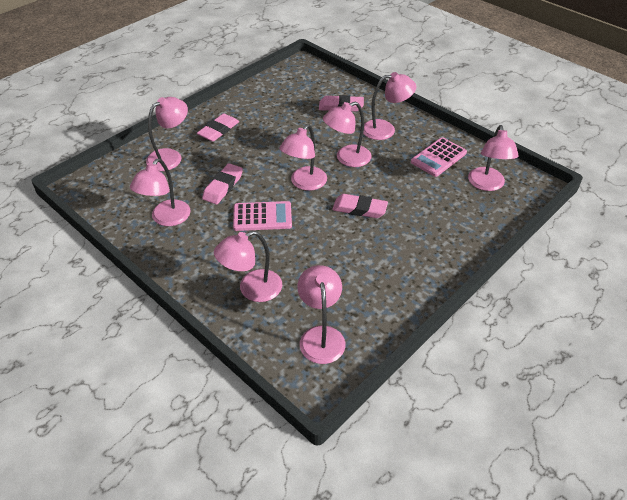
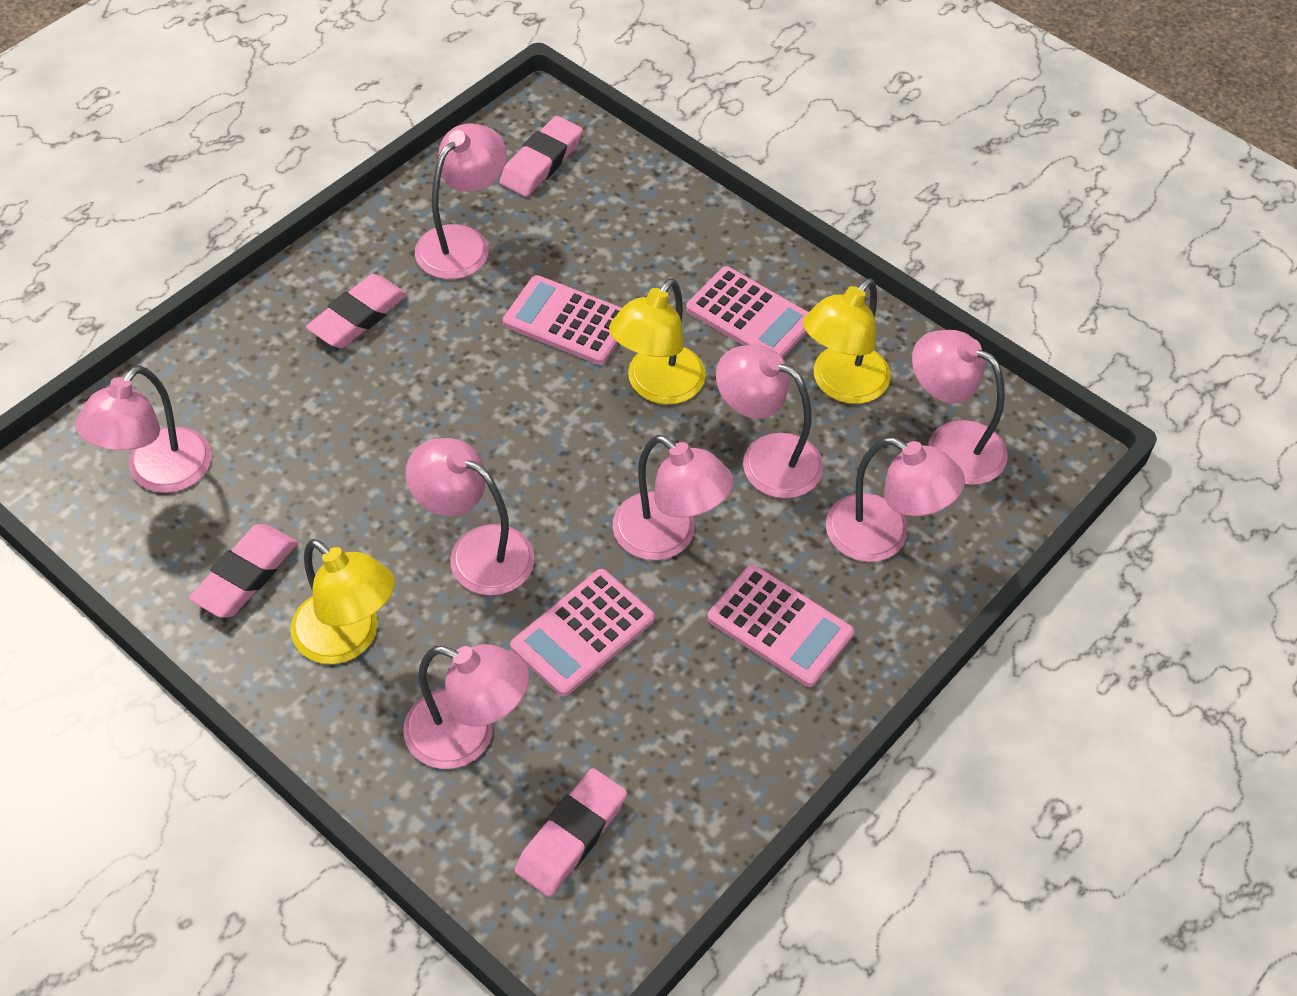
pink calculator: [233,201,292,231] [411,137,467,177] = 2 -> [503,275,622,365] [510,569,655,697] [686,266,809,358] [707,564,854,687] = 4
yellow lamp: none = 0 -> [290,539,395,664] [609,278,706,405] [803,278,891,404] = 3

